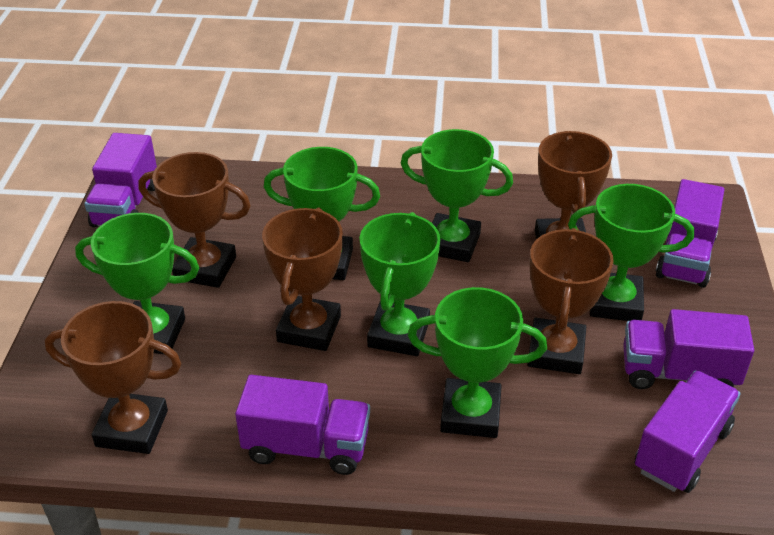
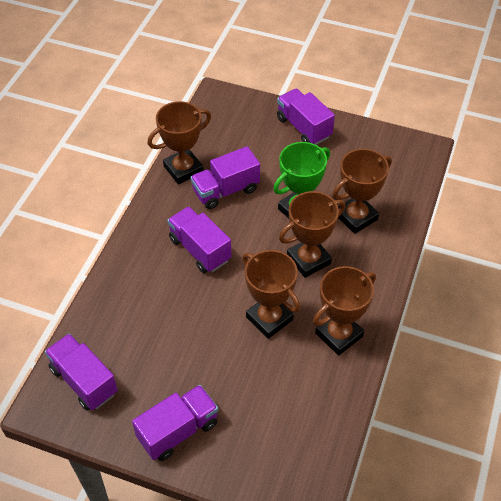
green trophy: [75,213,199,354] [264,147,380,280] [360,212,440,356] [401,129,513,262] [408,287,547,438] [568,184,694,321] = 6 -> [273,142,330,218] = 1

